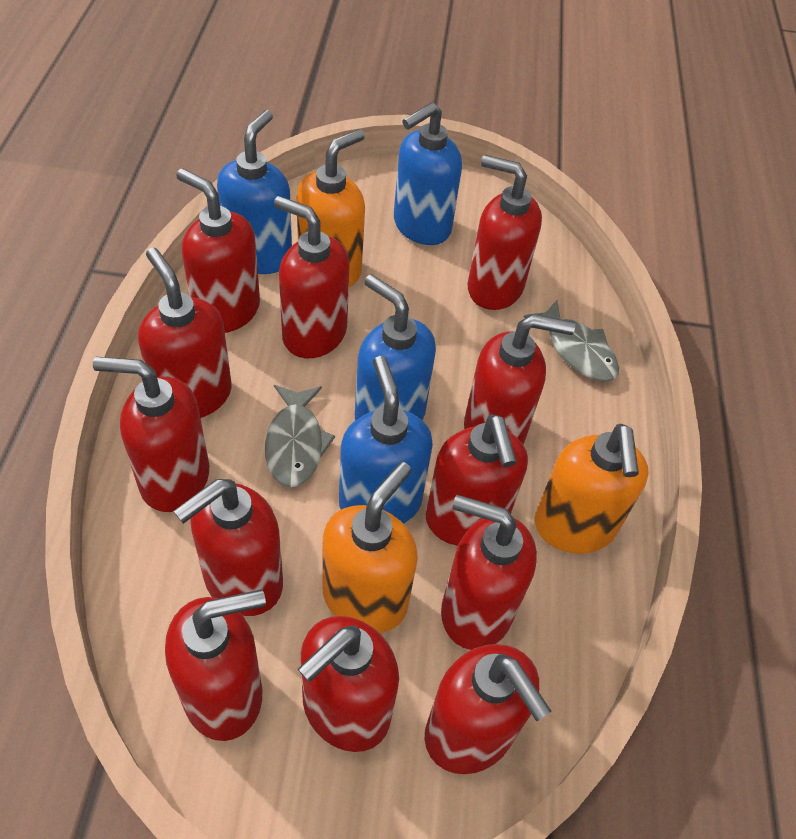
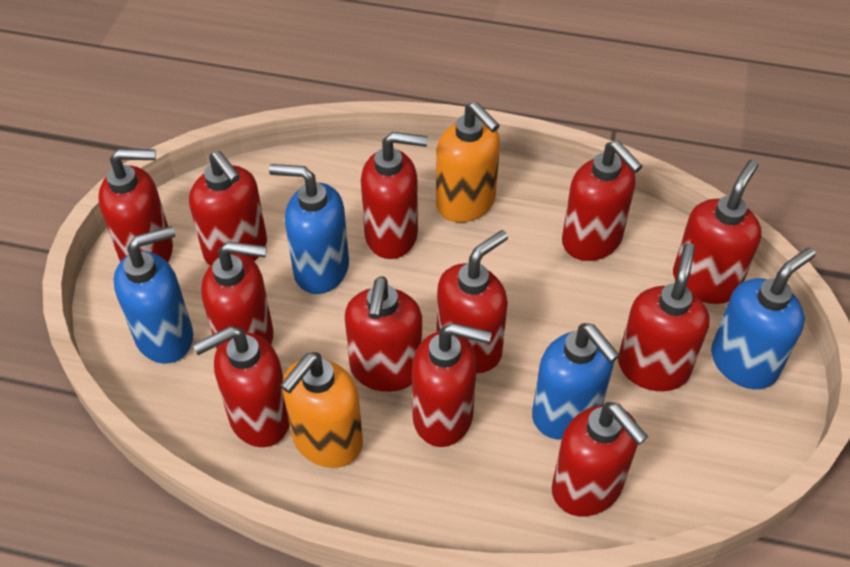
grey fish: [265,385,335,487] [524,300,619,382] = 2 -> none = 0
orange soap dispenser: [297,129,365,287] [322,462,418,633] [534,424,649,554] = 3 -> [280,352,363,468] [436,102,500,222] = 2

